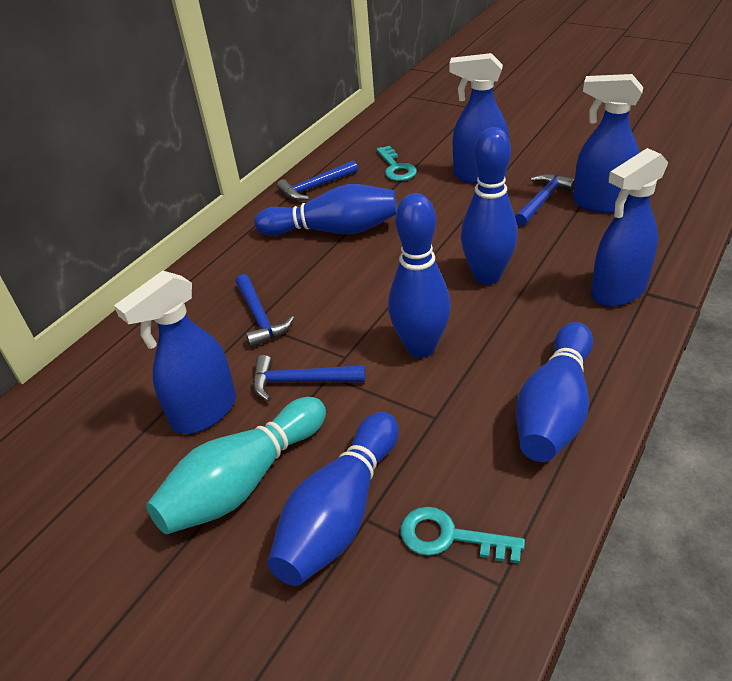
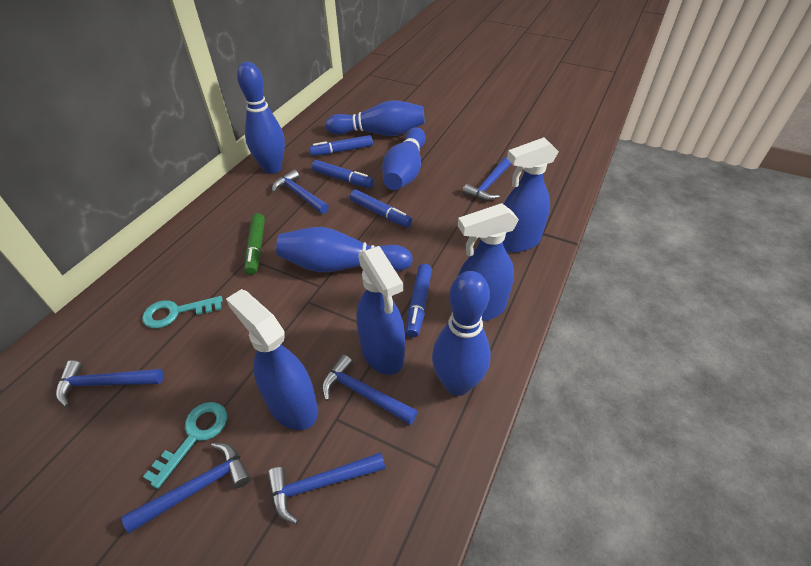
blue hammer: [235,274,294,348] [253,355,365,401] [277,160,358,201] [515,174,575,226] = 4 -> [56,360,163,407] [122,443,251,533] [267,452,385,525] [272,170,329,214] [322,354,418,425] [463,157,511,201] = 6
blue marker: none = 0 -> [309,135,373,156] [312,160,374,188] [350,189,412,227] [406,264,432,337] = 4
green marker: none = 0 -> [244,213,265,275] = 1
turquoise bowling pin: [146,397,326,534] = 1 -> none = 0

